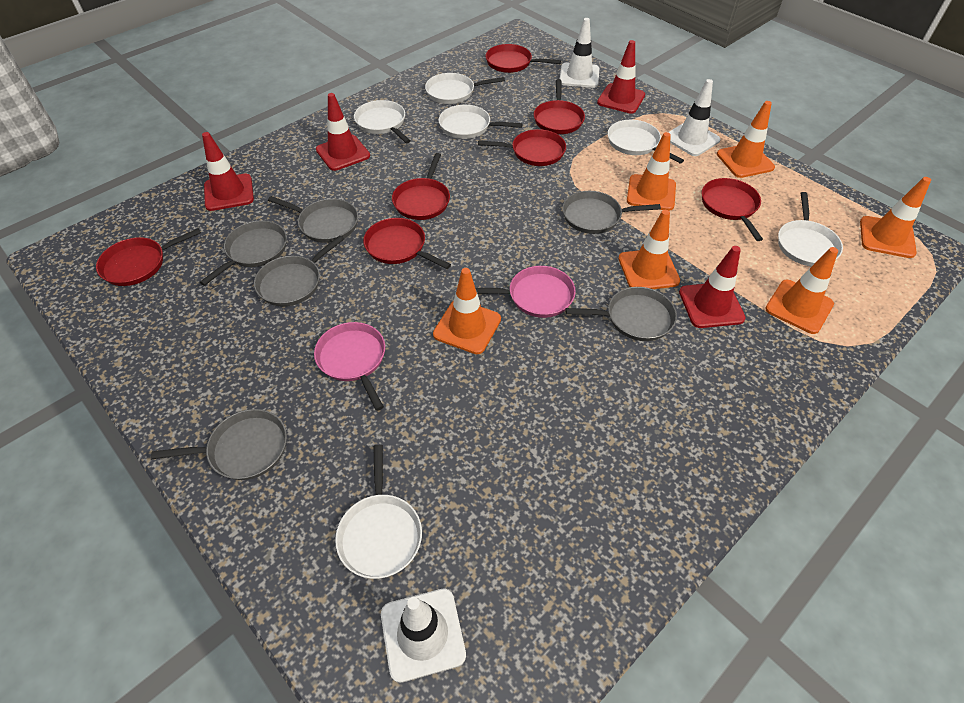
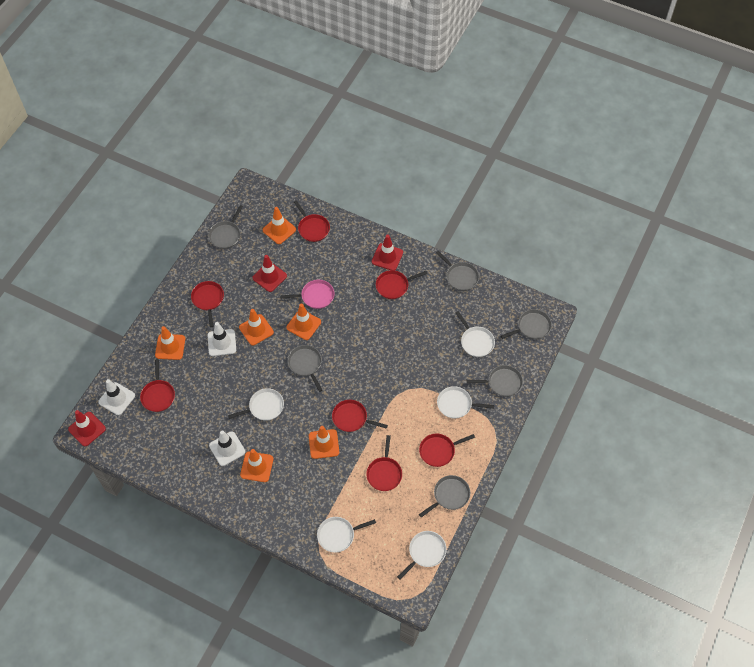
pink pan: [314,322,385,411] [475,266,576,318] = 2 -> [280,280,334,309] = 1
red traffic cone: [202,132,254,211] [316,93,370,171] [597,40,645,114] [679,246,746,328] = 4 -> [68,410,106,446] [252,255,287,292] [372,235,403,270] = 3
white pan: [335,445,422,579] [354,100,411,143] [425,73,505,104] [439,105,523,139] [608,120,684,163] [778,192,843,266] = 6 -> [228,388,284,421] [317,517,376,553] [397,531,447,579] [437,386,494,418] [456,311,495,357] = 5

